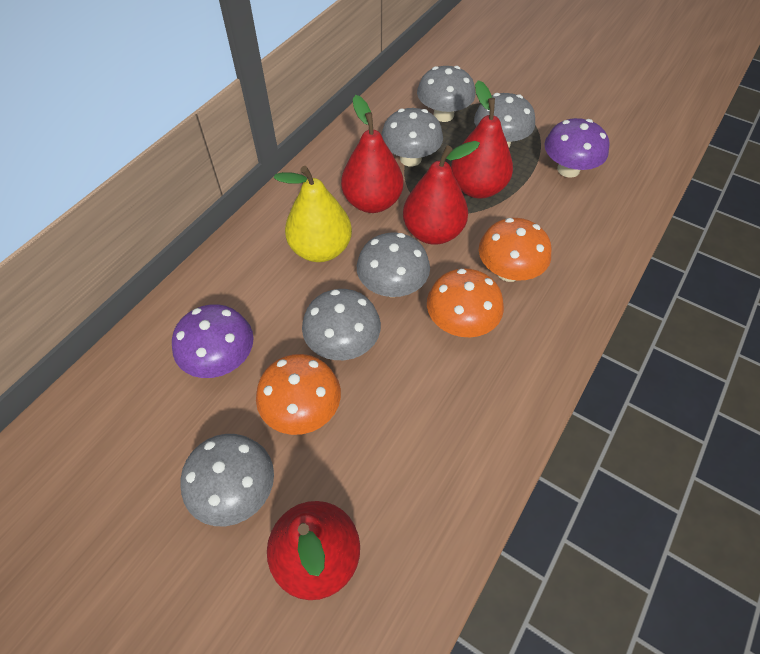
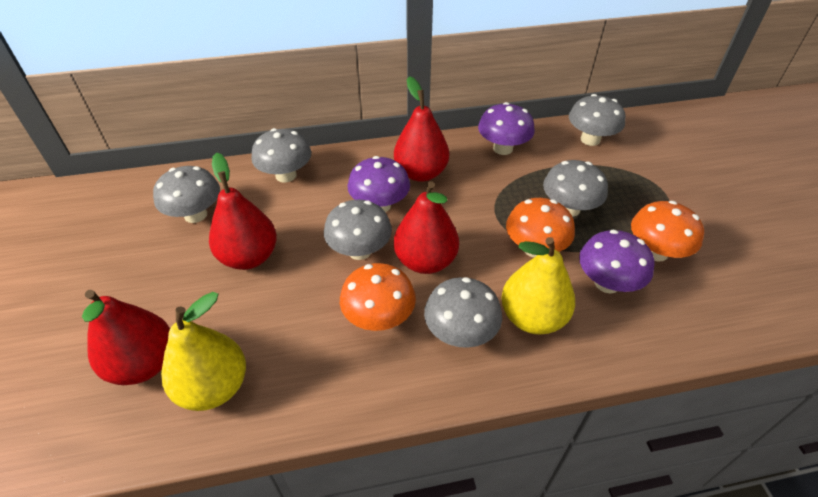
purple mushroom: [172,304,254,378] [544,118,609,178] = 2 -> [348,156,410,212] [478,102,535,155] [579,230,655,293] = 3
yellow pear: [274,166,352,262] = 1 -> [161,292,246,411] [501,237,575,335] = 2

